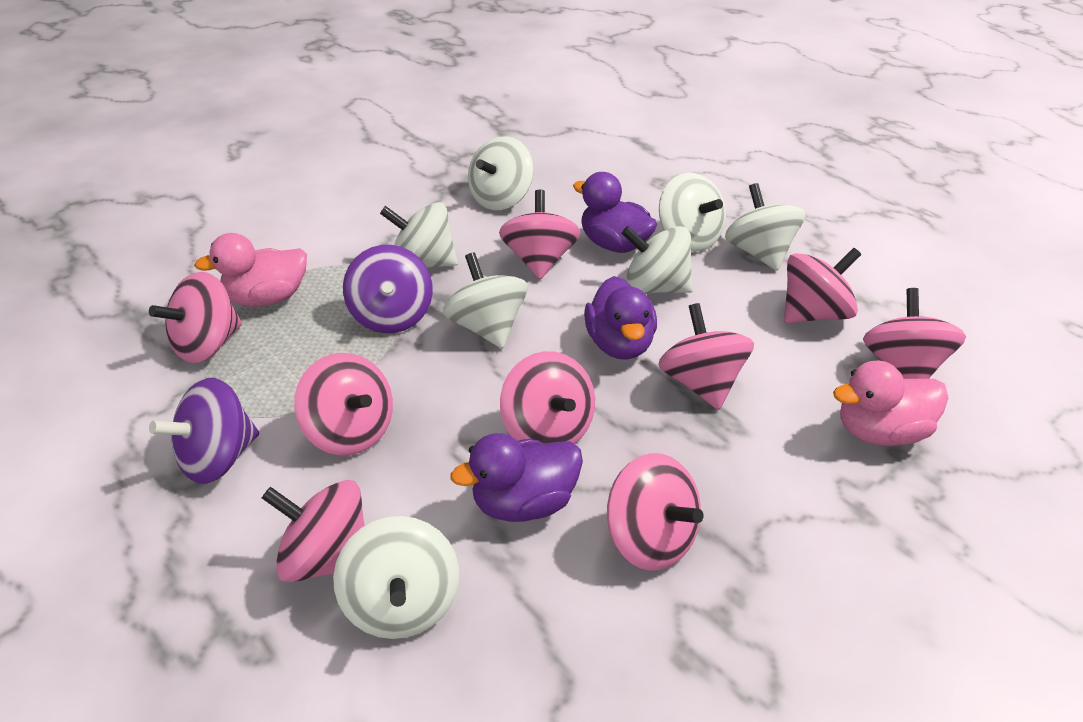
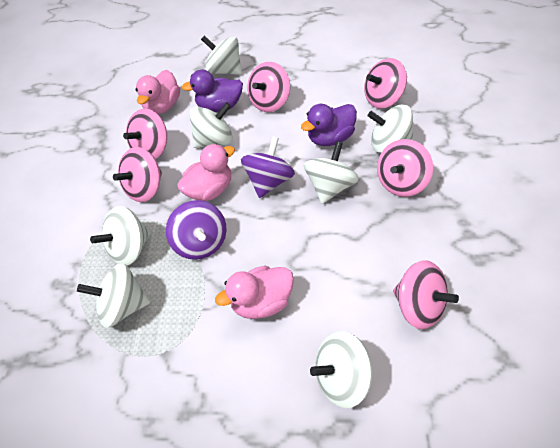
pink duck: [194,233,307,306] [833,361,948,446] = 2 -> [136,70,180,114] [177,144,235,201] [215,266,294,319] = 3
pink spinning top: [149,272,242,363] [262,480,365,582] [294,353,393,455] [499,190,581,280] [500,351,595,444] [607,453,704,571] [658,303,754,410] [784,248,861,323] [863,288,966,379] = 9 -> [113,147,162,202] [123,109,167,159] [247,62,290,112] [364,58,407,109] [377,139,433,197] [393,260,459,329] = 6
purple duck: [451,433,583,522] [573,172,657,253] [584,276,657,360] = 3 -> [181,69,243,112] [301,104,357,146] = 2

